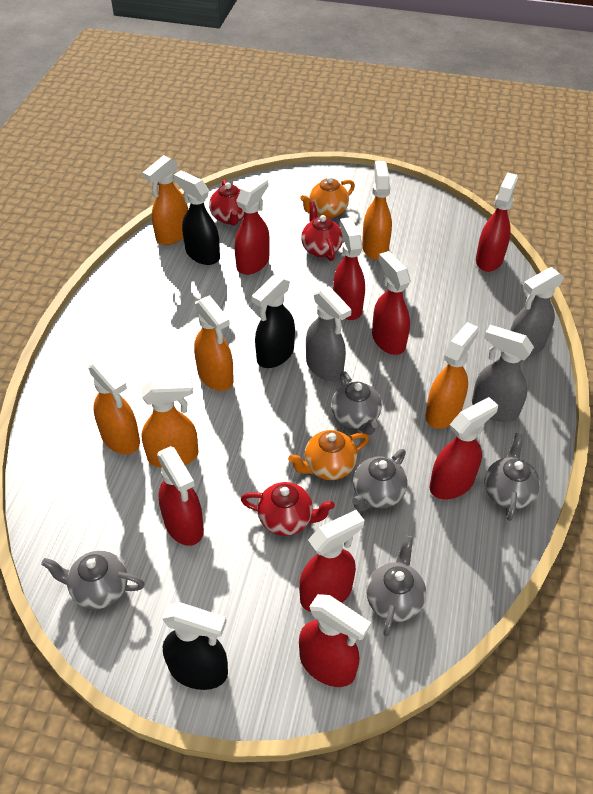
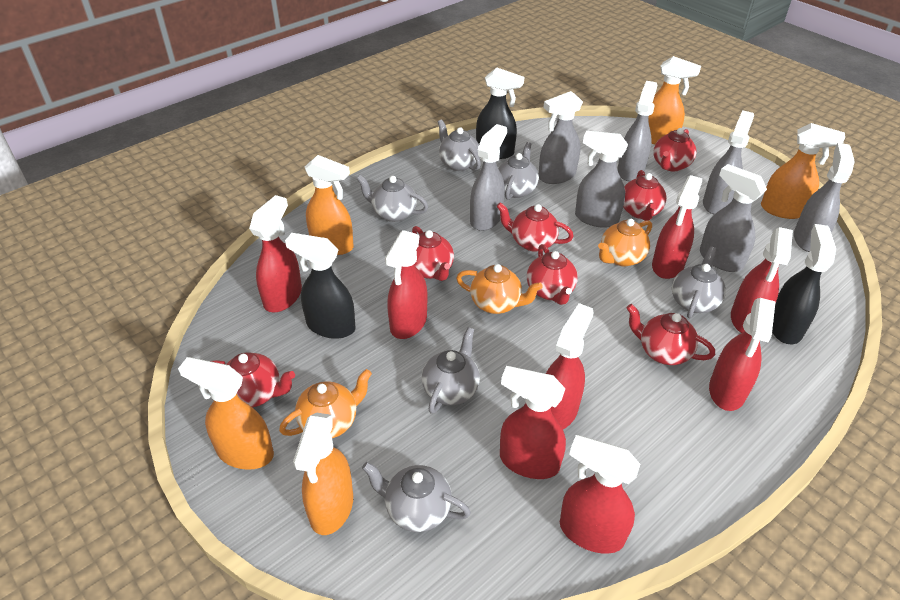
grey spray bottle: [306,286,352,381] [472,325,534,422] [510,267,564,357] = 3 -> [470,124,507,231] [539,91,583,184] [575,131,628,228] [617,81,657,181] [700,164,767,272] [703,110,754,214] [794,143,855,252] = 7
grey teapot: [41,551,145,610] [331,371,382,435] [352,449,407,512] [366,535,426,636] [484,433,540,521] = 5 -> [356,175,428,222] [362,462,471,532] [422,327,480,414] [438,120,481,171] [498,142,539,200] [672,246,726,318] = 6
orange spray bottle: [88,358,140,454] [141,378,198,468] [143,155,188,245] [194,295,234,391] [362,161,392,260] [426,322,479,429] = 6 -> [178,357,274,470] [293,413,353,535] [305,155,353,255] [648,56,701,145] [761,123,845,219] = 5
orange teapot: [288,430,369,480] [300,177,355,218] = 2 -> [279,369,372,438] [456,264,543,314] [598,219,652,266] = 3
red teapot: [209,179,244,226] [241,482,335,536] [301,201,343,261] = 3 -> [211,352,295,408] [412,226,454,281] [496,202,574,252] [527,244,578,305] [623,170,667,221] [627,304,715,365] [653,128,696,171] = 7

